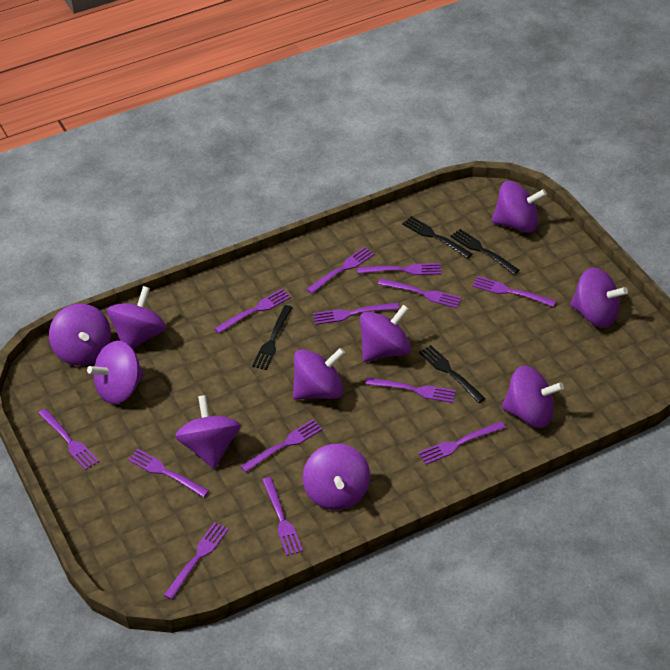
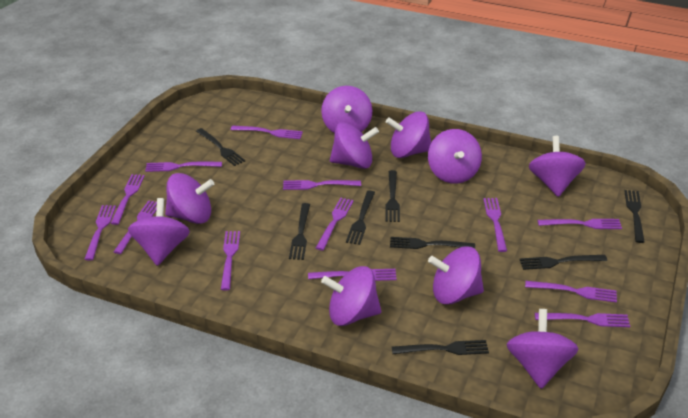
black fork: [252,305,293,370] [402,216,472,259] [419,345,486,403] [450,229,519,275] = 4 -> [196,128,245,166] [289,203,310,260] [346,190,375,245] [386,170,400,222] [390,237,475,249] [392,340,489,355] [519,255,607,270] [624,190,645,243] = 8

